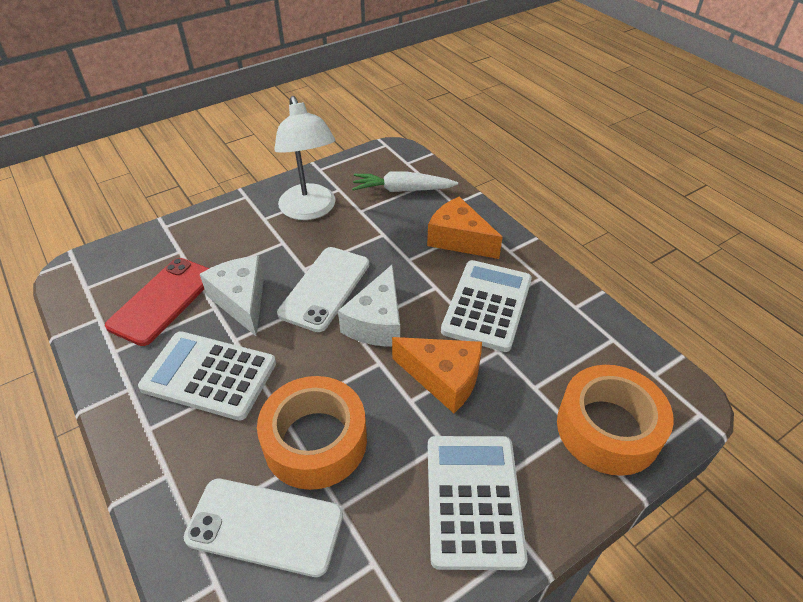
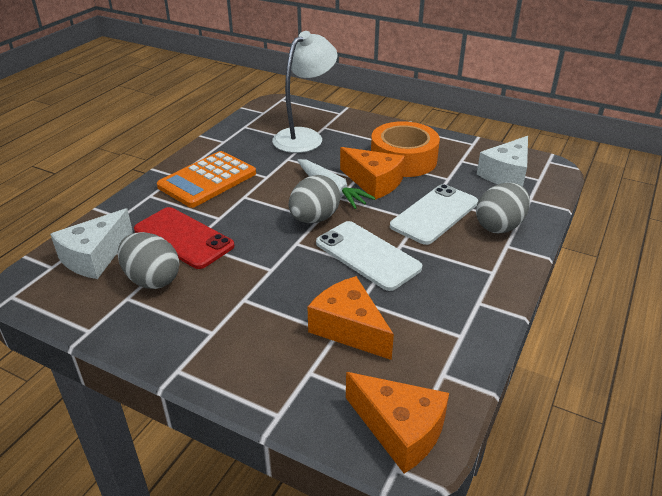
grey egg: none = 0 -> [117,232,179,289] [289,175,340,223] [476,183,530,233] = 3
orange calculator: none = 0 -> [157,151,256,208] = 1
orange cheese: [392,337,482,413] [427,196,503,259] = 2 -> [308,276,394,360] [340,147,405,200] [346,372,449,474] = 3
orange tape: [257,376,367,490] [557,365,674,476] = 2 -> [371,121,440,177] = 1
white calculator: [138,331,276,421] [428,436,528,570] [441,260,532,352] = 3 -> none = 0

